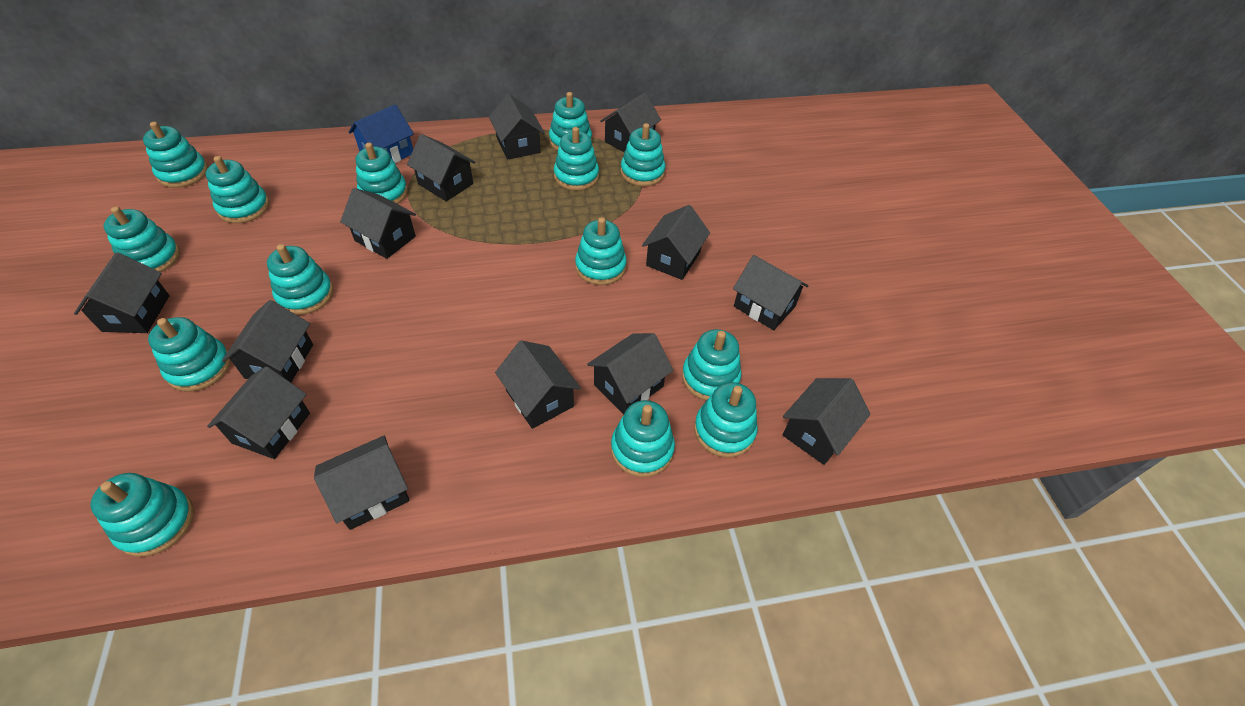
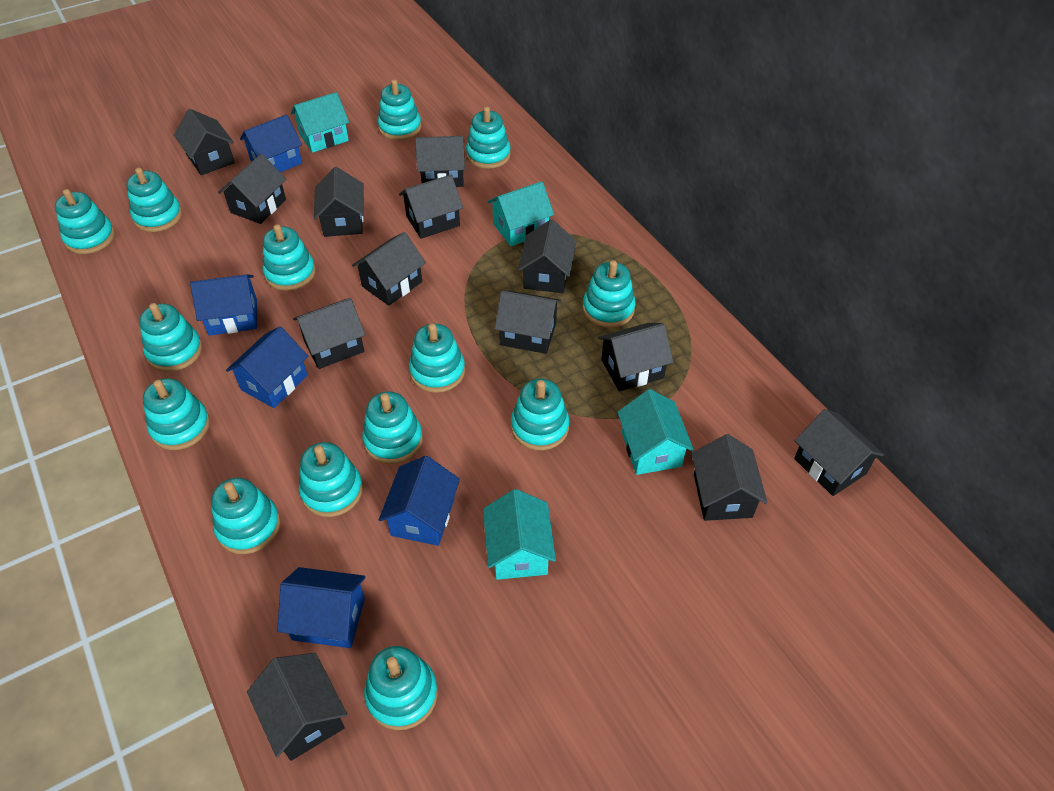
blue house: [349,104,414,163] = 1 -> [190,274,257,336] [226,326,308,408] [240,115,302,172] [277,567,365,648] [379,456,460,546] = 5
turquoise house: none = 0 -> [291,92,349,153] [483,489,556,580] [488,181,554,246] [617,389,694,475] = 4

